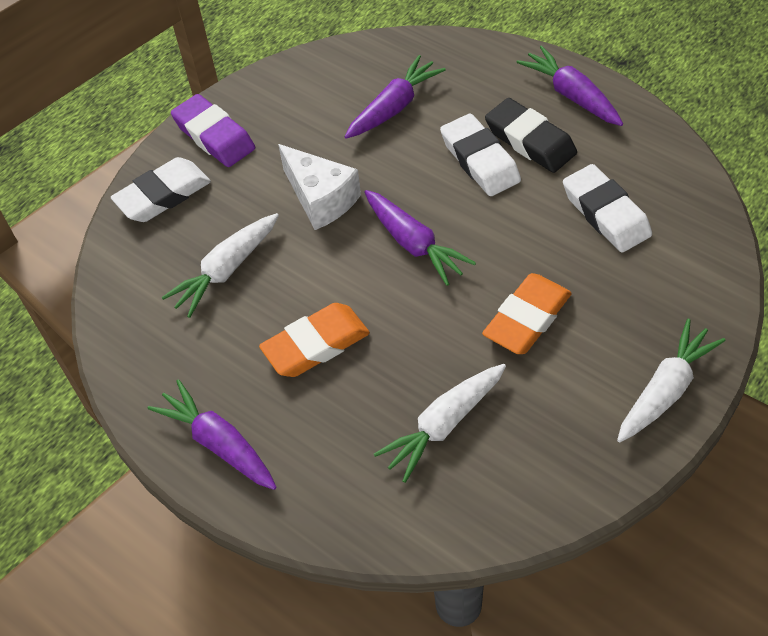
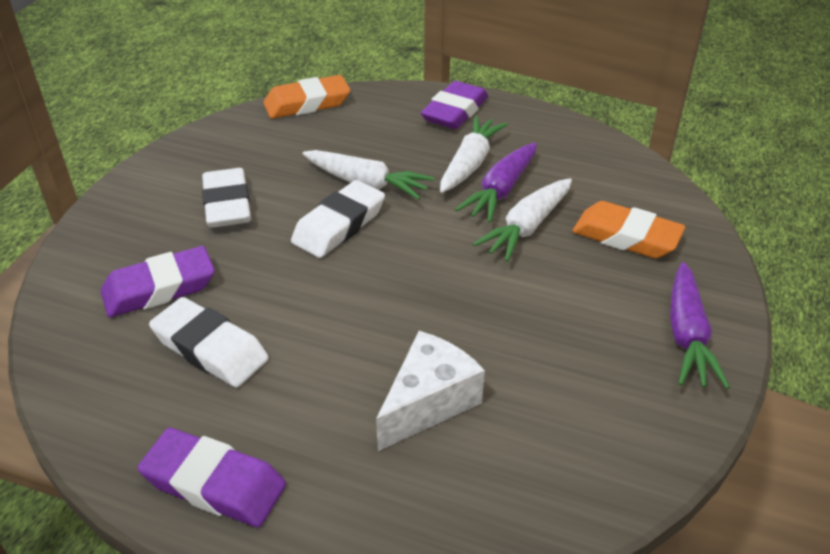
black eraser: [485,98,577,173] = 1 -> none = 0
purple carrot: [148,379,277,490] [344,55,446,139] [364,190,476,286] [516,45,623,126] = 4 -> [455,143,537,223] [670,262,730,389] = 2
purple eraser: [171,94,255,167] = 1 -> [101,246,215,317] [137,428,286,527] [421,81,488,129] = 3

